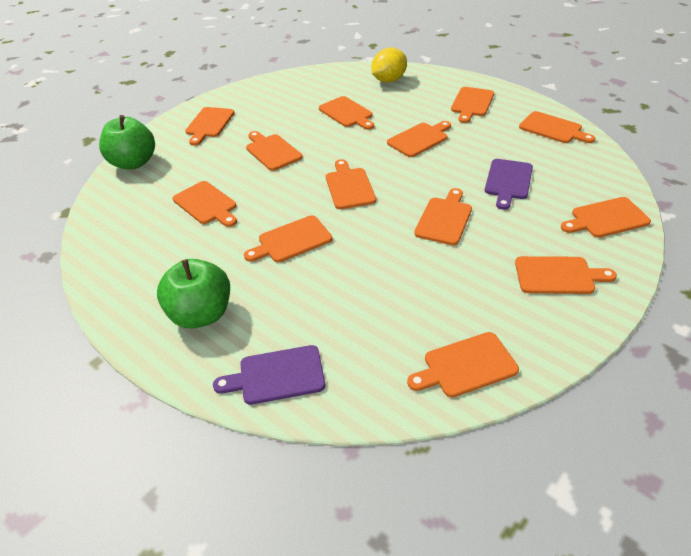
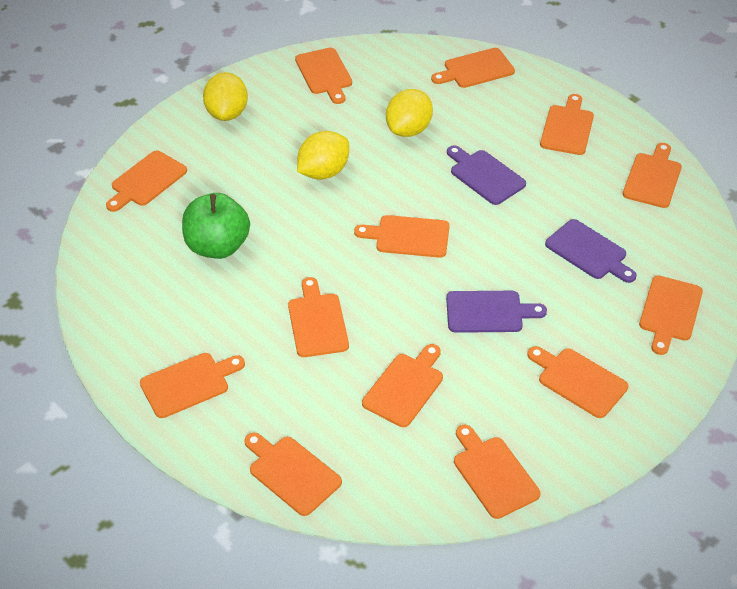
green apple: [99,115,155,169] [157,259,230,328] = 2 -> [182,193,250,259] = 1
purple cutting board: [213,345,325,405] [485,159,533,210] = 2 -> [446,291,547,333] [447,145,526,205] [545,219,636,283] = 3
yellow lemon: [371,47,407,83] = 1 -> [203,72,248,121] [297,131,349,180] [386,89,433,137] = 3

